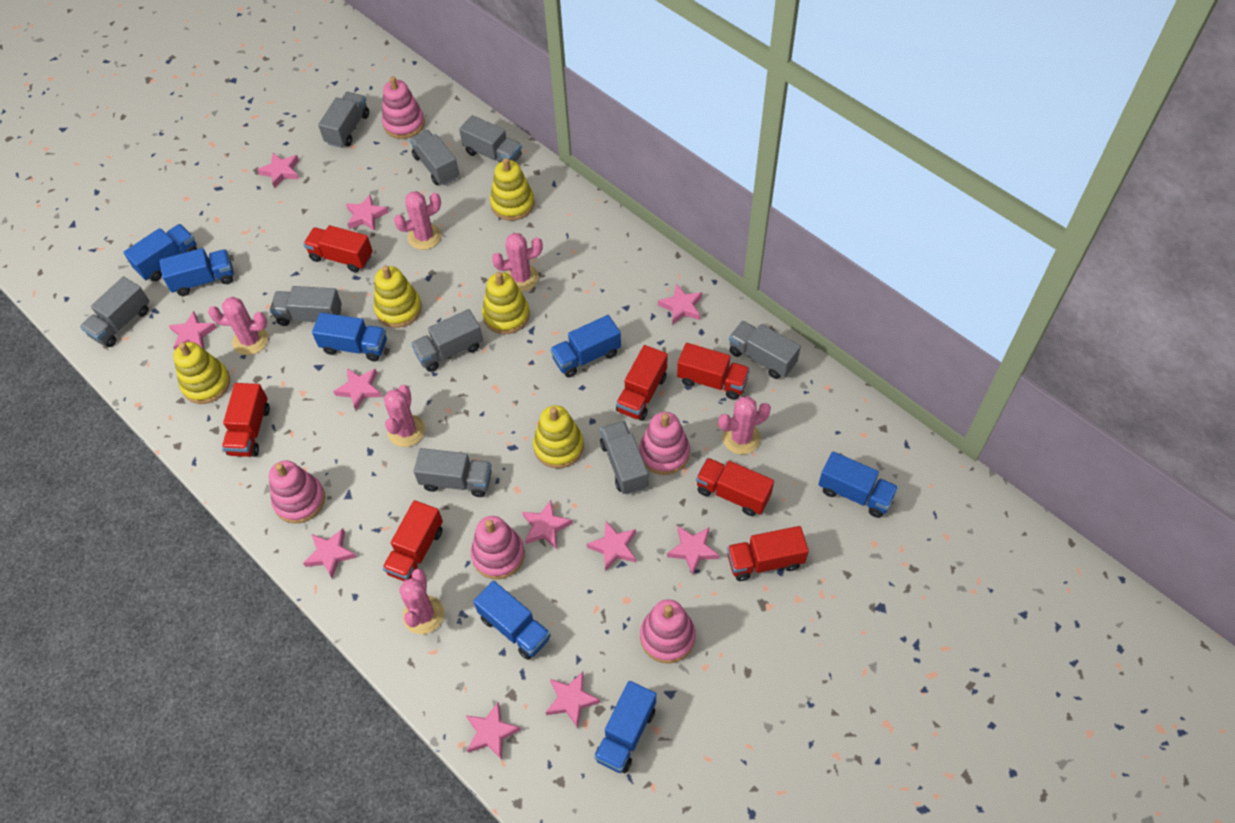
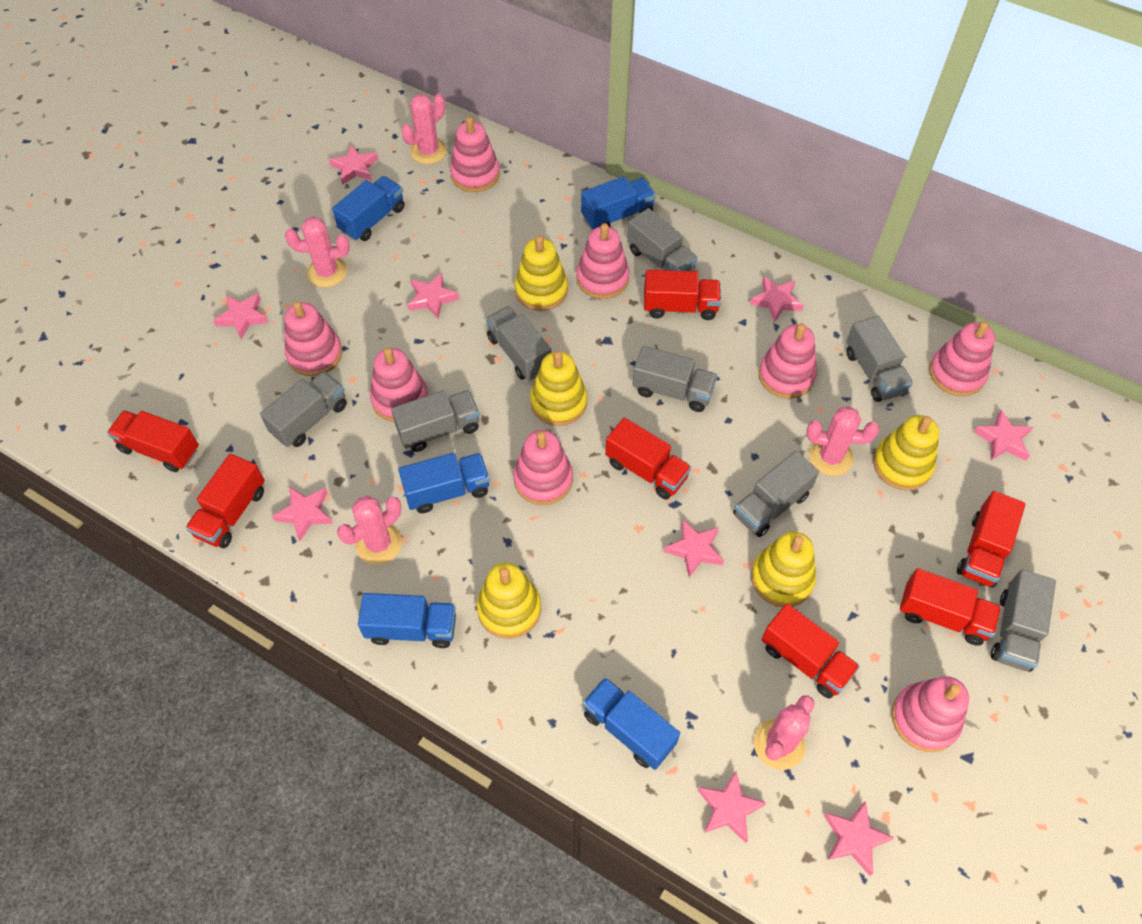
blue truck: [123,224,197,281] [159,248,234,296] [312,312,387,362] [473,581,551,660] [550,315,621,377] [594,681,656,773] [818,452,898,518] = 7 -> [332,176,405,241] [358,593,456,648] [398,453,490,513] [581,176,656,230] [583,677,680,770] = 5
grey truck: [80,276,150,347] [270,286,342,326] [318,92,369,148] [410,130,459,185] [411,309,483,372] [414,448,492,497] [459,115,522,163] [600,421,648,494] [729,321,801,379] = 9 -> [260,371,347,447] [391,390,480,452] [486,306,551,380] [627,208,698,271] [632,346,717,412] [733,451,819,537] [846,316,913,402] [991,570,1056,672] = 8
pink cactus: [208,297,268,355] [384,385,425,447] [394,191,441,250] [399,569,444,634] [492,233,543,292] [718,396,771,454] = 6 -> [285,217,350,288] [337,496,402,565] [401,94,447,164] [754,695,815,770] [806,406,879,476] = 5
pink stacking toy: [269,460,325,523] [382,76,425,139] [471,516,525,579] [639,412,690,475] [640,599,696,663] = 5 -> [285,301,342,376] [370,347,428,422] [450,117,500,192] [513,430,573,505] [576,223,629,299] [759,323,817,398] [891,676,969,752] [929,321,995,396] = 8
pink star: [169,311,217,349] [257,153,299,188] [303,528,356,579] [333,368,382,410] [346,194,389,231] [466,702,521,760] [522,500,572,549] [546,671,601,728] [587,521,636,572] [658,284,702,325] [667,526,719,575] = 11 -> [213,293,269,339] [272,487,333,541] [329,144,378,185] [408,273,459,319] [664,520,724,577] [697,771,766,843] [750,276,804,323] [823,801,894,876] [974,410,1033,461] = 9

